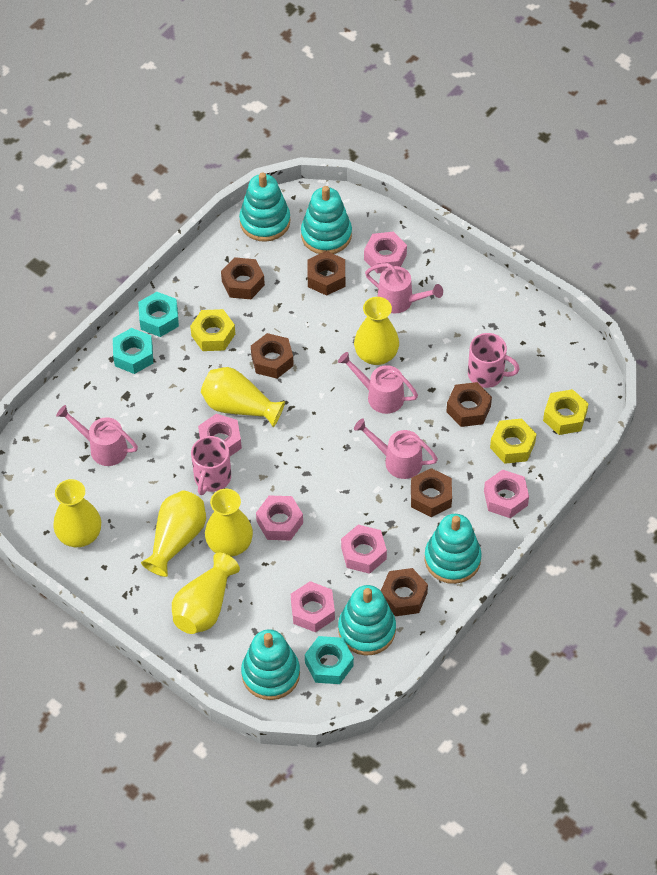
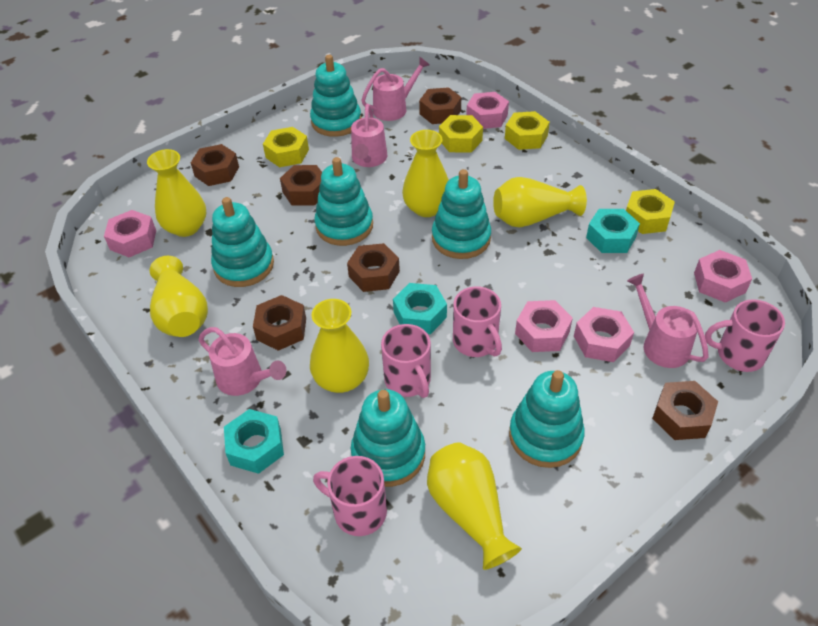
pink mug: [191,436,231,495] [468,333,520,388] = 2 -> [313,456,387,536] [381,324,431,398] [453,286,502,357] [705,299,785,372] = 4
pink nut: [198,414,242,456] [256,496,303,540] [291,581,335,632] [341,525,387,574] [364,232,407,273] [484,469,529,518] = 6 -> [104,210,156,257] [466,92,509,129] [515,300,573,352] [574,307,634,362] [694,250,752,303] = 5
turquoise stacking toy: [239,172,290,242] [241,629,300,700] [301,186,352,254] [338,585,396,656] [425,514,482,584] = 5 -> [211,197,274,287] [310,55,361,137] [315,157,373,246] [351,389,425,487] [432,169,491,259] [509,370,585,468] = 6
yellow nut: [190,309,235,351] [490,419,536,464] [543,389,589,435] = 3 -> [263,127,309,167] [439,115,483,153] [505,111,550,150] [626,189,675,234] = 4

